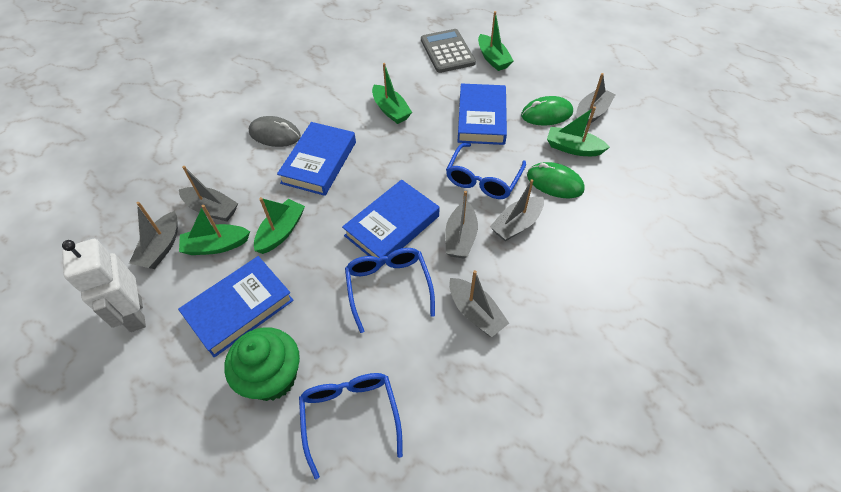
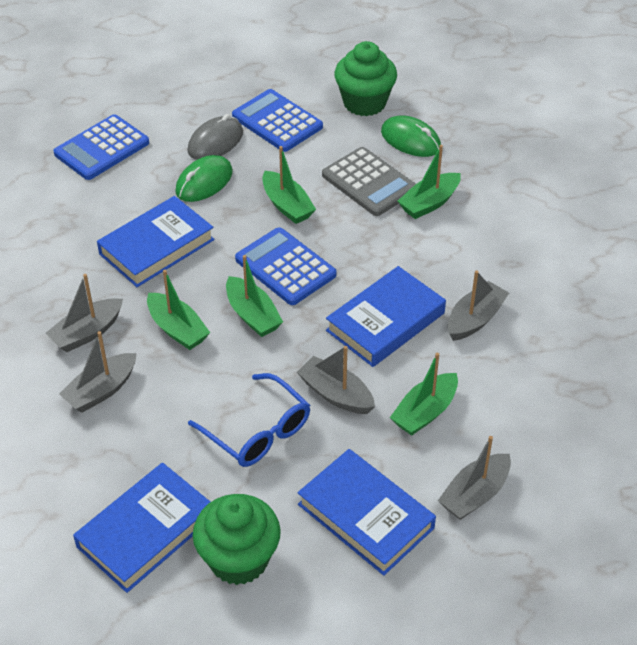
blue calculator: none = 0 -> [54,115,149,180] [232,89,323,152] [235,227,337,305] = 3
blue glasses: [299,373,403,479] [345,248,435,333] [446,143,526,199] = 3 -> [188,373,310,467] = 1
green cupcake: [224,327,300,401] = 1 -> [193,494,281,585] [334,41,397,116] = 2
grey boat: [129,202,178,269] [179,166,238,221] [445,191,478,259] [449,270,509,337] [490,179,544,241] [576,73,616,124] = 6 -> [46,274,123,352] [59,331,137,413] [297,346,375,414] [438,436,511,520] [448,271,509,341] = 5
white robot: [62,239,146,332] = 1 -> none = 0

